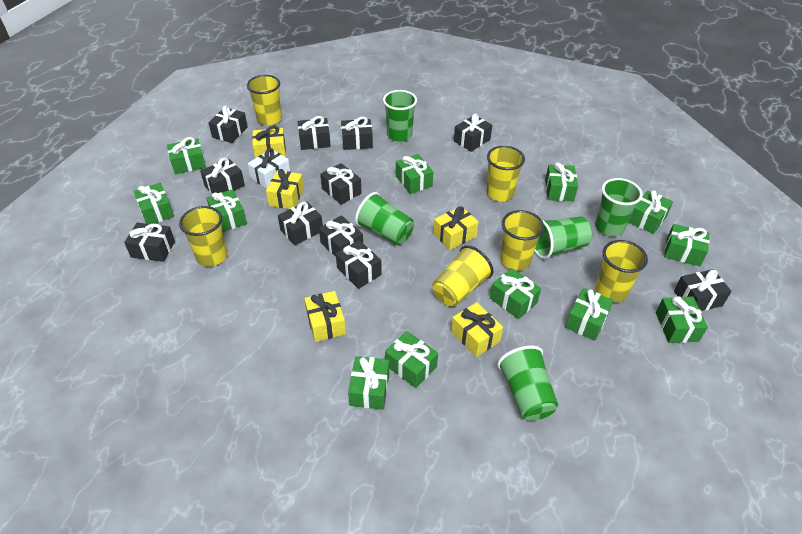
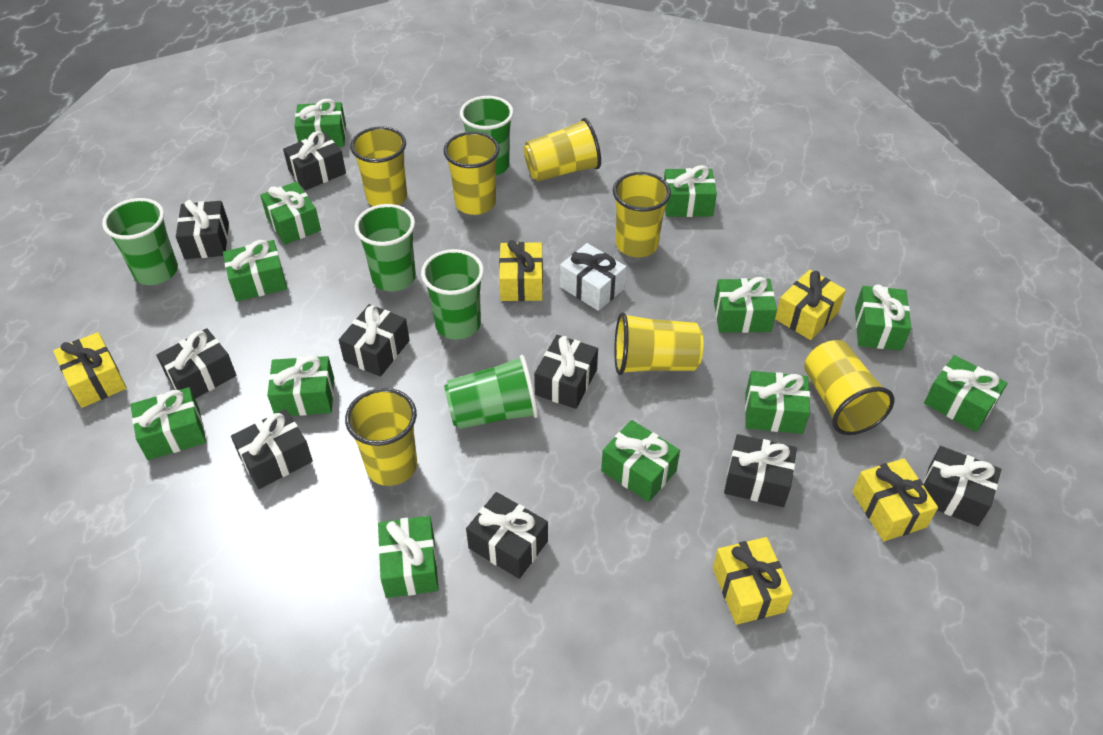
black gift: [124,223,175,262] [200,158,245,194] [208,106,248,143] [278,201,323,246] [298,116,331,150] [319,215,363,257] [320,163,362,205] [336,240,382,289] [341,117,373,150] [454,114,492,152] [674,269,732,311] = 11 -> [157,328,237,399] [176,200,229,259] [231,409,313,489] [283,131,346,191] [339,304,410,377] [466,492,548,579] [534,335,598,409] [724,434,797,507] [923,446,1001,526] = 9
yellow cup: [179,206,227,267] [247,75,282,126] [432,245,494,307] [486,146,525,202] [500,210,544,271] [595,240,648,303] = 6 -> [345,388,417,486] [350,126,407,206] [443,132,500,215] [523,118,601,181] [613,172,671,257] [614,312,703,375] [804,340,894,435] = 7

